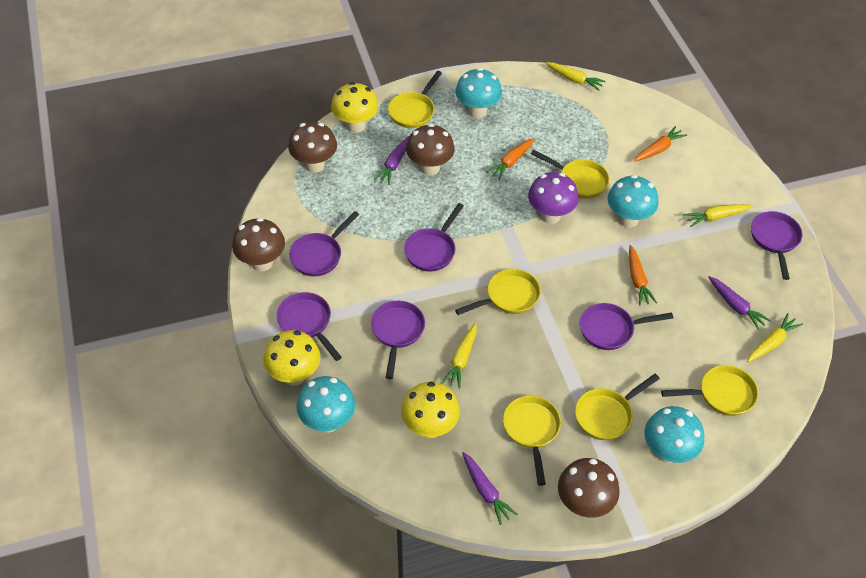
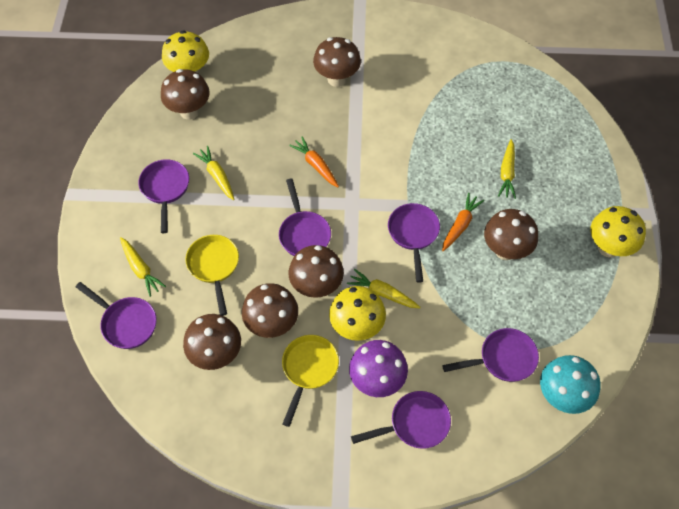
brown mushroom: [232,218,285,271] [288,122,337,173] [406,124,455,176] [558,458,620,518] = 4 -> [161,69,210,120] [183,314,241,370] [242,283,298,338] [288,245,344,298] [313,37,361,87] [484,209,538,260] = 6
orange carrot: [486,138,535,180] [629,245,657,305] [634,126,687,162] = 3 -> [289,136,339,187] [442,193,484,251] = 2
purple carrot: [374,136,409,185] [462,452,518,525] [708,276,771,330] = 3 -> none = 0
turquoise mushroom: [296,376,355,433] [456,68,502,118] [608,175,658,227] [644,406,704,463] = 4 -> [540,355,601,414] = 1
yellow pan: [388,71,442,128] [455,269,541,315] [503,396,561,486] [531,150,610,199] [575,374,660,440] [661,365,758,416] = 6 -> [185,235,239,316] [282,335,339,427] = 2

